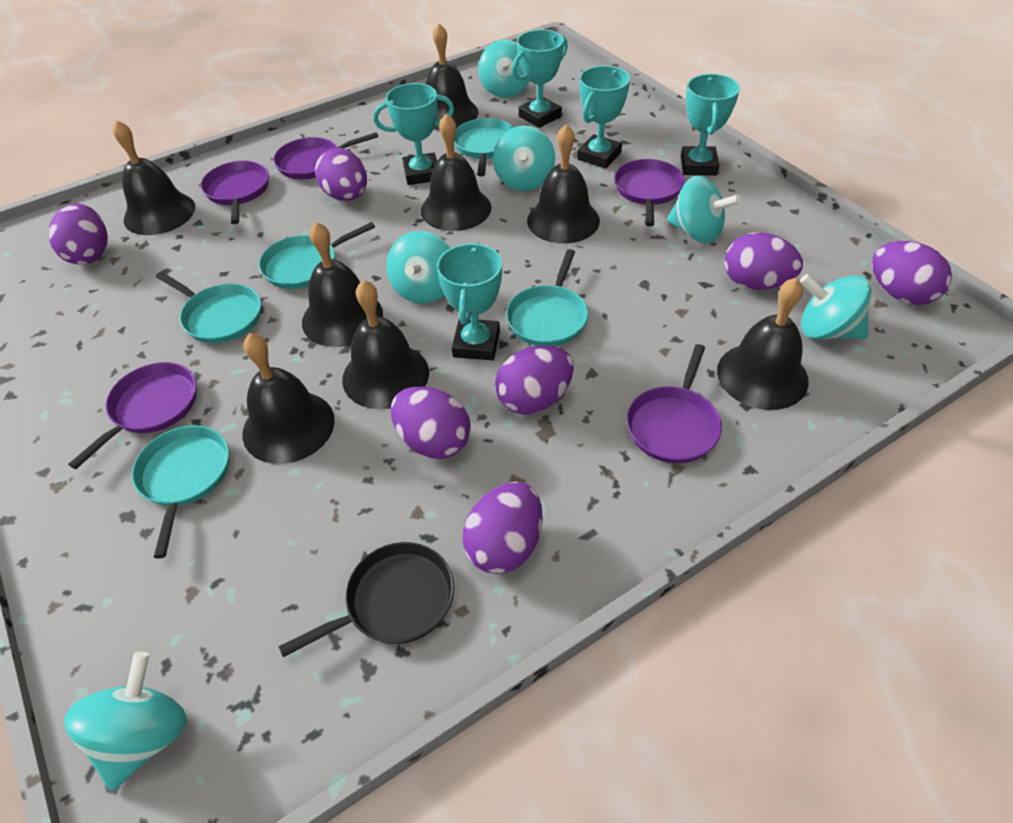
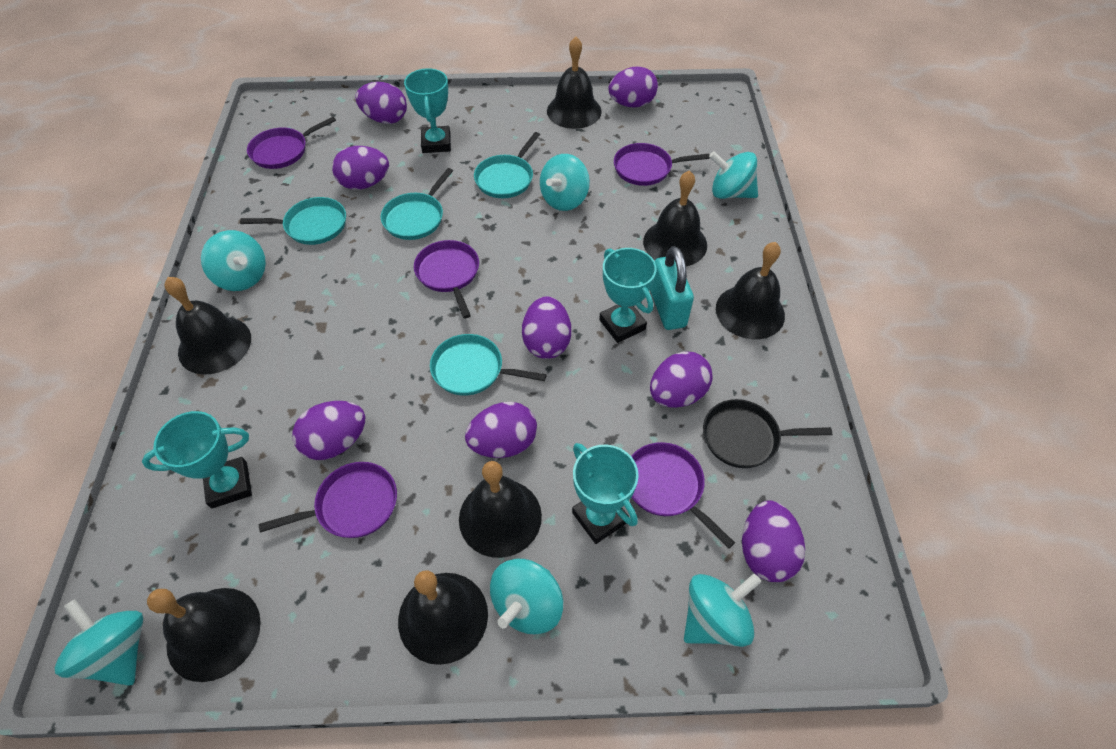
black bell: [113,120,195,235] [242,333,335,464] [302,222,383,347] [342,280,429,409] [421,113,492,231] [426,23,479,130] [527,124,600,244] [717,278,809,410] = 8 -> [147,588,261,682] [165,277,251,374] [398,571,488,665] [459,461,542,558] [547,37,602,129] [643,170,707,266] [716,242,785,339] = 7
purple egg: [48,204,108,265] [315,148,367,201] [391,386,471,459] [462,482,543,574] [495,345,574,415] [724,232,803,290] [872,241,952,305] = 7 -> [292,401,365,460] [332,146,389,190] [355,82,407,124] [465,402,537,458] [522,296,571,359] [608,66,658,108] [650,351,713,408] [742,501,805,582] = 8
turquoise padlock: none = 0 -> [650,246,694,330] = 1
turquoise pan: [132,425,229,559] [156,272,261,343] [259,222,375,289] [454,118,514,176] [506,249,588,346] = 5 -> [240,197,346,245] [381,168,453,240] [430,334,547,396] [474,132,540,198] = 4
turquoise trophy: [373,83,454,185] [437,242,502,360] [512,30,568,128] [577,66,630,169] [681,74,740,175] = 5 -> [142,411,252,509] [404,68,451,153] [572,443,639,544] [599,248,657,343] = 4

